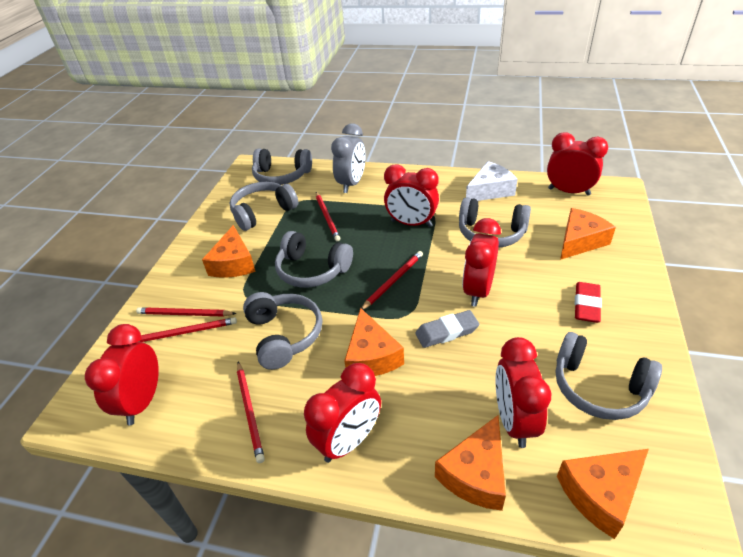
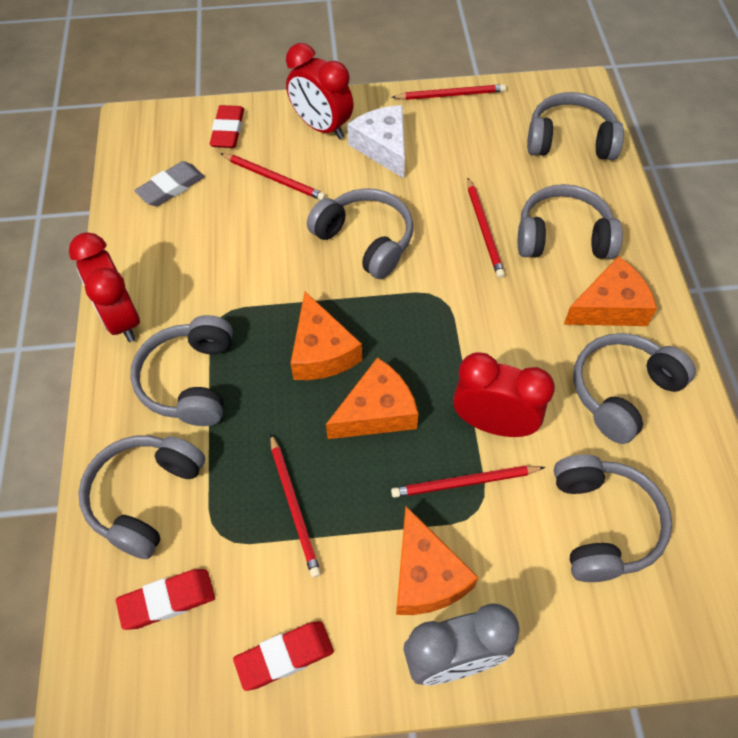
grey headphones: [230,182,299,231] [243,292,322,370] [252,148,312,185] [275,231,353,288] [459,197,531,248] [556,332,662,420] = 6 -> [78,435,205,559] [130,315,233,426] [307,188,413,279] [518,184,623,259] [527,92,624,160] [554,454,672,582] [573,333,696,444] = 7
orange cheese: [202,225,256,278] [344,308,404,376] [435,415,506,511] [557,449,649,539] [560,208,616,260] = 5 -> [291,291,362,380] [326,357,418,439] [396,506,479,615] [564,256,657,326] = 4
red clock: [85,324,159,425] [304,363,381,463] [384,164,439,227] [462,218,501,307] [496,337,551,448] [547,132,608,196] = 6 -> [69,232,140,342] [286,43,354,139] [453,352,555,437] = 3
red eraser: [575,282,602,323] = 1 -> [116,569,215,630] [210,105,244,148] [233,621,334,691] = 3

